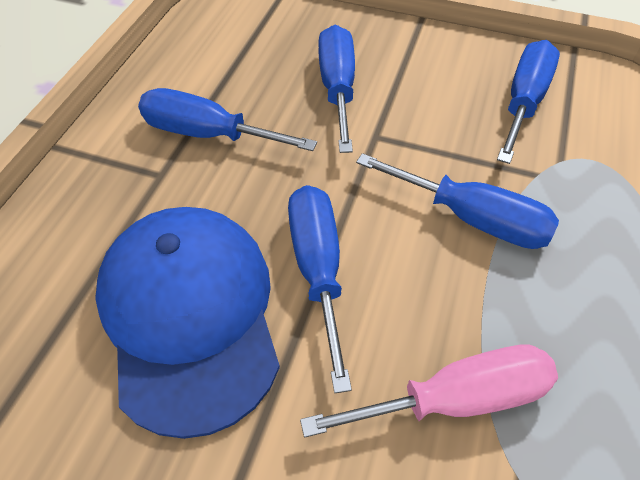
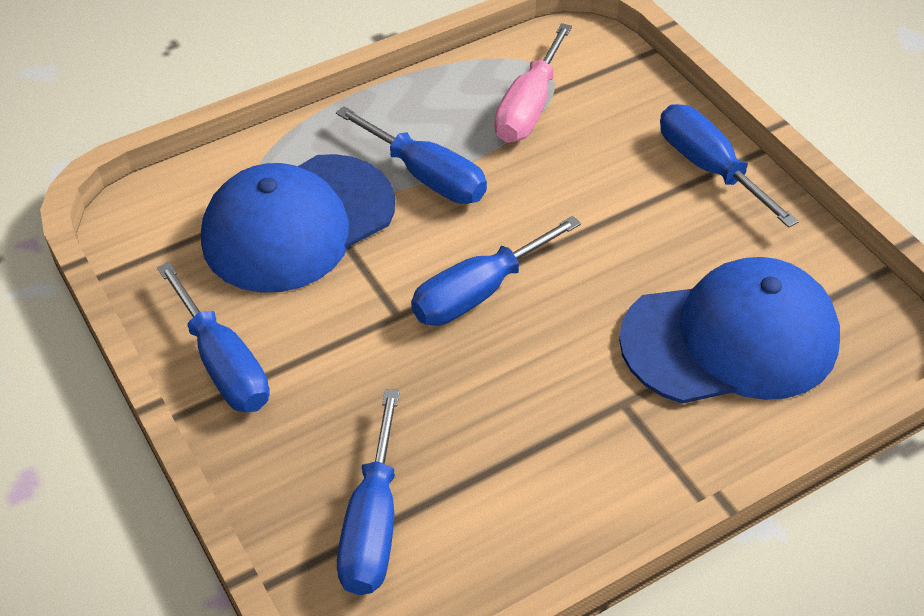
blue cap: [95,207,280,439] = 1 -> [201,154,395,293] [619,257,840,404] = 2

